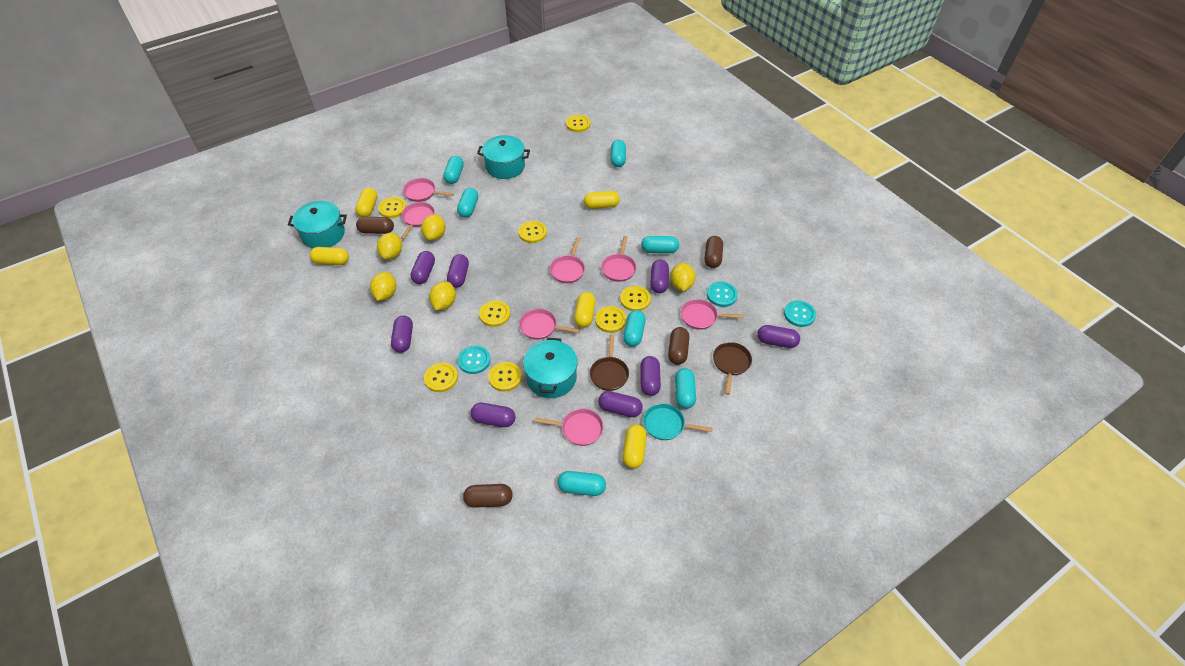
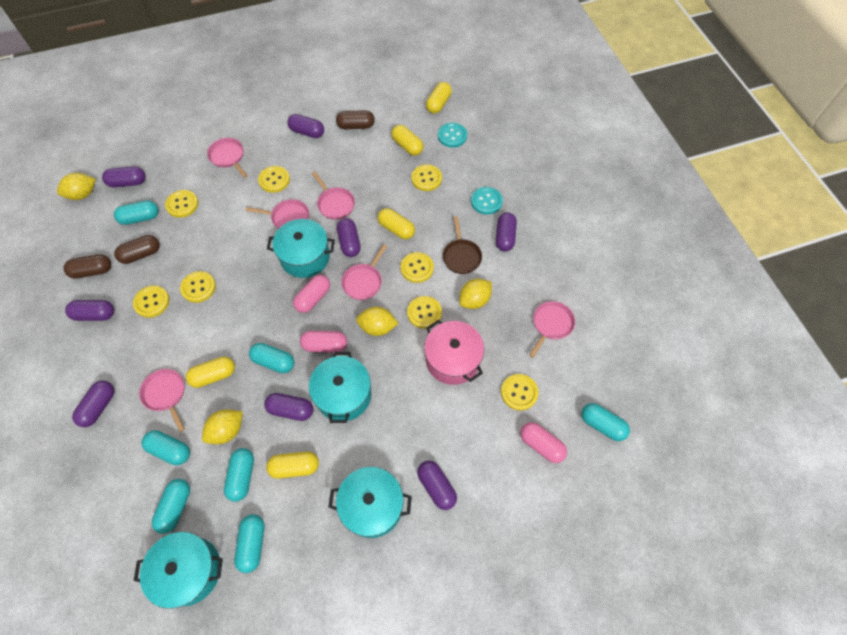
brown capsule: [356,217,394,234] [463,484,513,508] [668,327,689,365] [705,236,723,268] = 4 -> [63,254,111,279] [114,235,160,264] [336,110,375,129] = 3
brown pan: [590,334,629,391] [713,342,752,395] = 2 -> [443,216,482,274] = 1
pink capsule: none = 0 -> [293,275,330,313] [300,331,347,353] [520,422,567,463] = 3
pink pan: [401,202,435,239] [403,178,454,202] [519,309,580,340] [534,408,604,446] [550,238,585,283] [601,236,636,282] [681,299,743,330] = 7 -> [139,369,185,432] [207,138,248,178] [246,199,309,229] [312,172,355,220] [341,244,387,300] [529,301,575,358] = 6
pink pot: none = 0 -> [424,320,484,385] = 1
turquoise button: [458,345,491,374] [707,281,738,307] [784,301,816,327] = 3 -> [438,123,467,148] [471,187,503,215] = 2
turquoise pan: [643,403,712,440] = 1 -> none = 0
turquoise pot: [288,201,347,248] [477,135,530,179] [523,338,578,398] = 3 -> [133,532,223,609] [267,219,335,278] [309,352,371,423] [328,467,412,538] = 4
yellow lemon: [370,272,396,301] [377,233,402,260] [421,215,446,241] [429,281,456,310] [670,263,696,291] = 5 -> [57,173,96,200] [202,409,243,444] [356,307,399,336] [459,279,492,309] = 4

